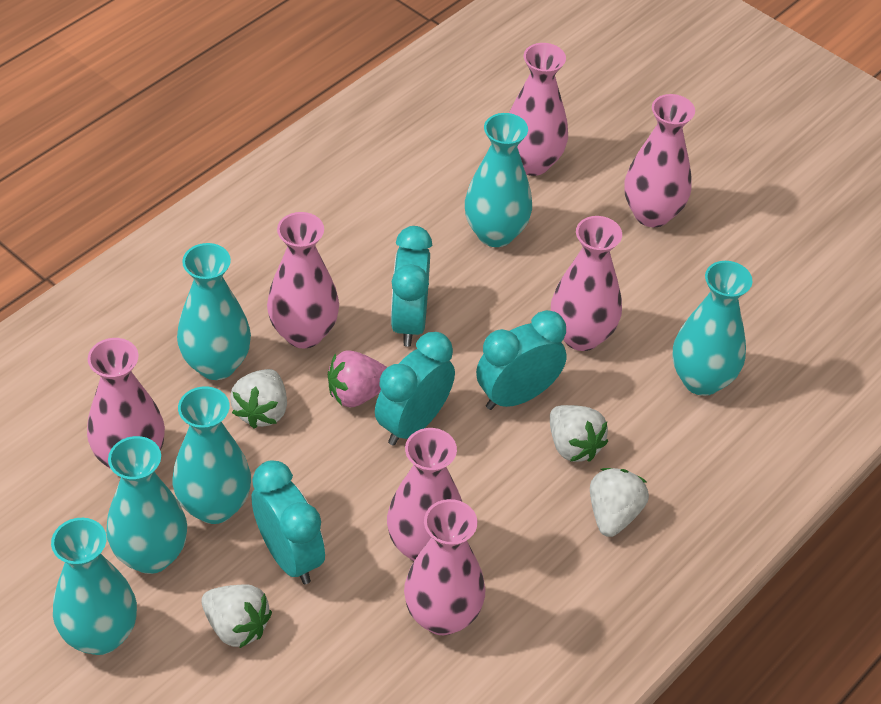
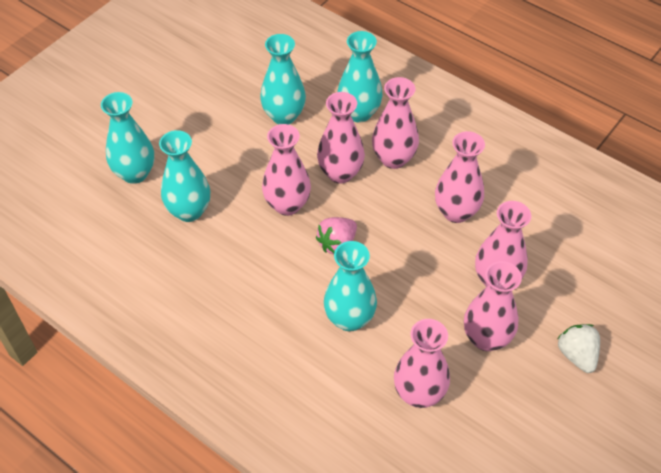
turquoise clock: [251,460,325,584] [375,332,455,446] [391,226,432,347] [476,310,566,410] = 4 -> none = 0
turquoise vase: [51,518,137,655] [106,436,187,574] [173,386,251,524] [177,243,251,380] [465,113,532,247] [673,261,752,396] = 6 -> [101,92,154,184] [159,130,210,222] [260,34,306,125] [324,241,377,332] [337,31,382,122] = 5
white strawberry: [202,584,272,649] [230,369,287,429] [550,405,608,462] [590,468,649,537] = 4 -> [558,324,600,373] = 1

